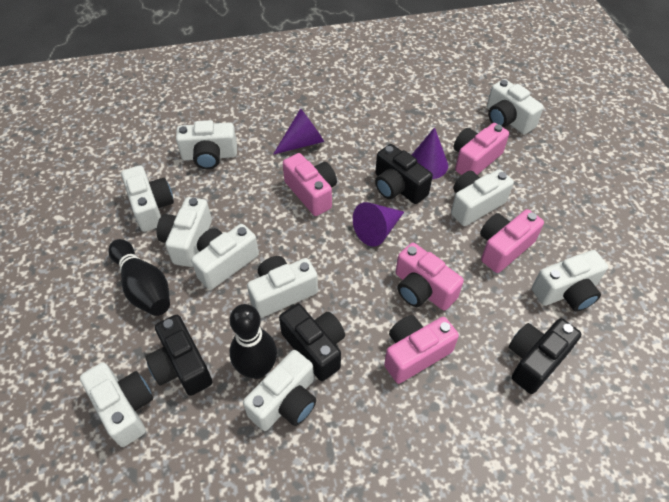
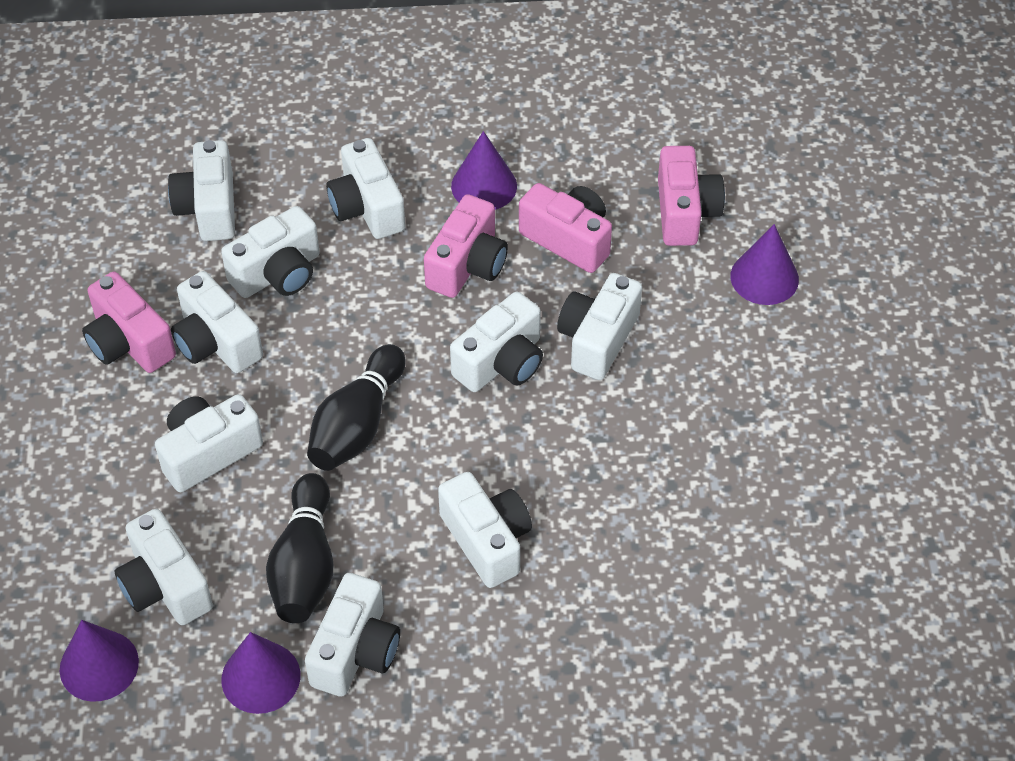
black camera: [145,315,212,396] [279,304,345,381] [375,144,433,204] [509,318,581,394] = 4 -> none = 0
pink camera: [283,153,337,216] [384,315,459,384] [396,243,464,311] [454,123,509,175] [480,209,544,273] = 5 -> [82,272,176,373] [424,194,508,298] [519,183,612,273] [658,146,725,246] = 4
purple cone: [273,109,324,155] [353,202,404,247] [412,127,448,179] = 3 -> [60,620,139,702] [222,632,300,714] [451,131,517,210] [730,224,799,305] = 4

